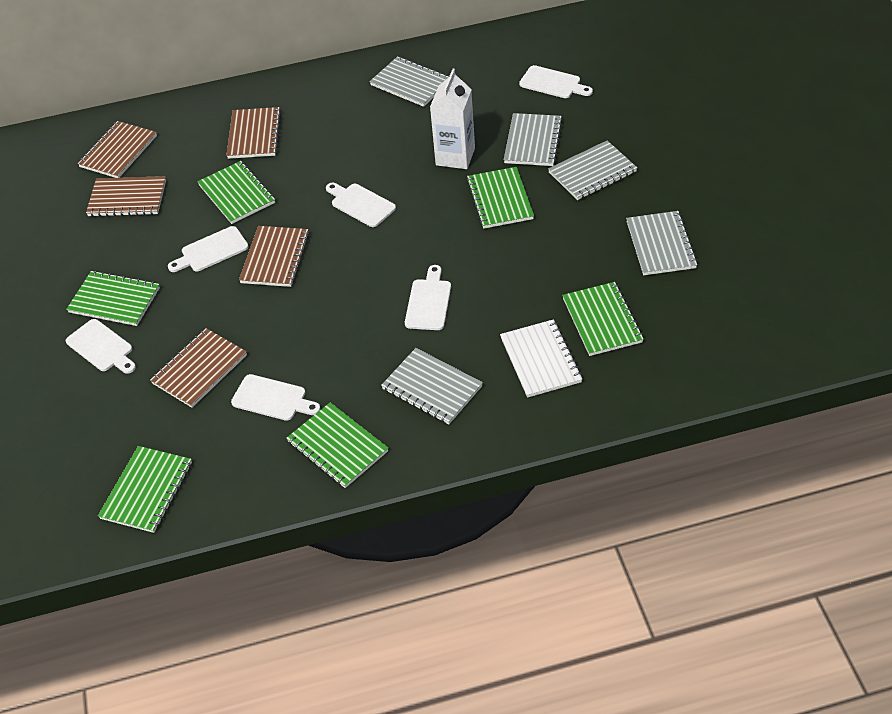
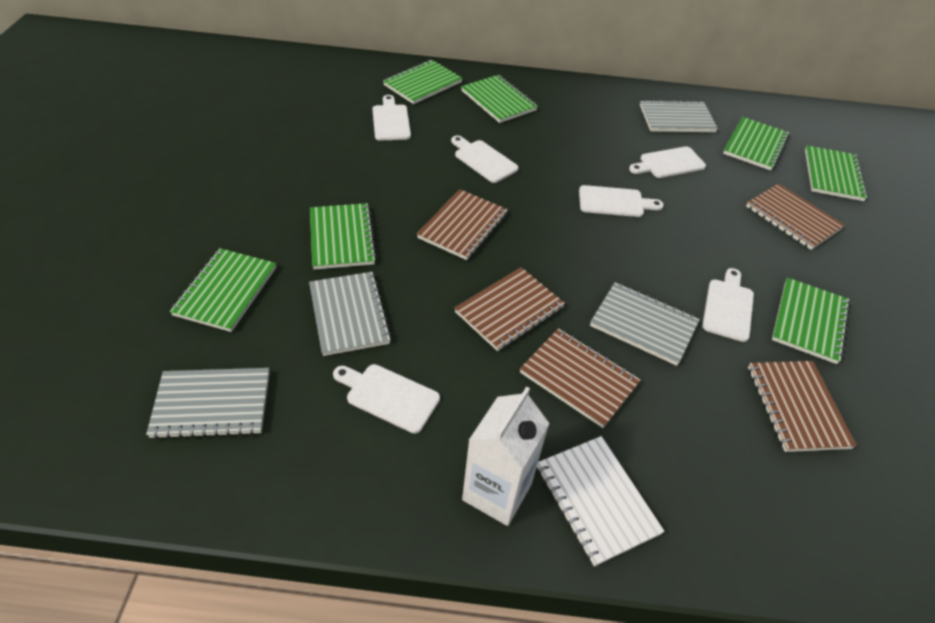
green notebook: [66,271,160,326] [98,446,192,533] [197,161,275,224] [286,403,388,488] [466,167,534,229] [562,282,644,356] = 6 -> [170,248,276,332] [310,203,377,270] [383,60,463,104] [461,75,538,123] [723,117,789,171] [772,277,850,364] [805,145,868,201] = 7
grey notebook: [370,56,449,107] [381,348,483,424] [504,113,563,166] [548,140,637,200] [626,211,698,275] = 5 -> [146,368,270,439] [309,272,392,356] [590,283,700,366] [640,100,718,132] = 4

